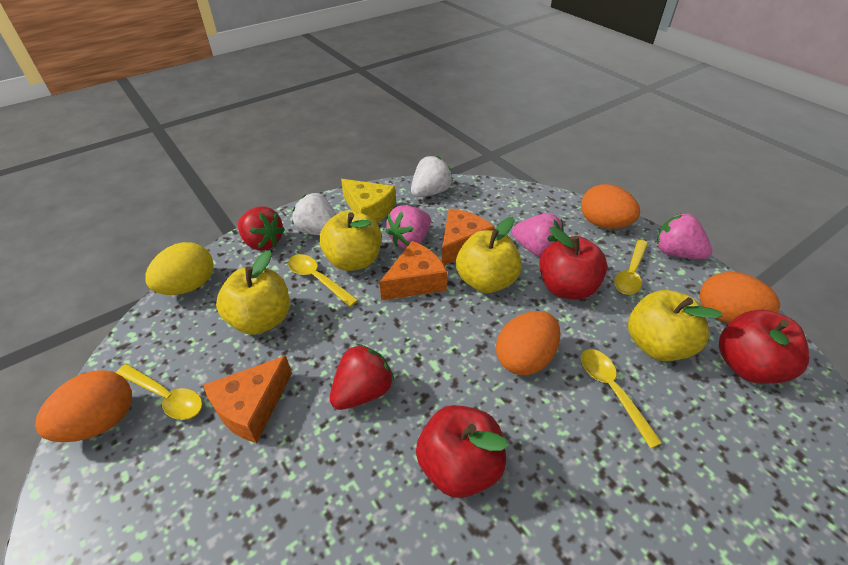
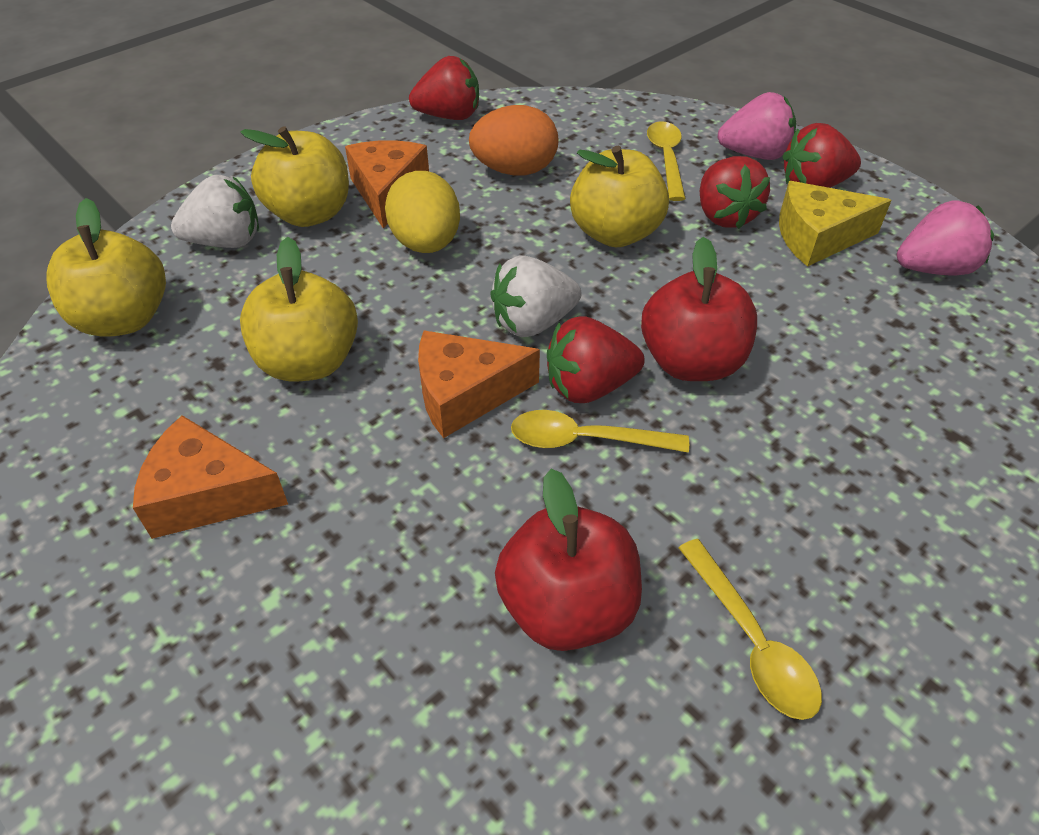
orange egg: [35,370,132,442] [496,311,561,375] [581,184,640,229] [699,272,780,323] = 4 -> [469,105,558,175] = 1
pink strawberry: [385,205,431,249] [512,213,564,257] [657,213,712,259] = 3 -> [717,92,796,160] [897,200,994,276] = 2
red apple: [416,405,508,498] [539,227,608,300] [719,310,810,384] = 3 -> [495,469,642,651] [641,237,757,381] = 2
red strawberry: [238,206,285,251] [330,344,394,410] = 2 -> [409,56,479,120] [547,316,645,403] [700,156,770,229] [783,123,861,188] = 4
yellow spoon: [116,364,202,420] [288,254,358,307] [581,349,662,448] [614,240,648,295] = 4 -> [511,410,689,453] [647,121,686,201] [679,539,822,720] = 3

